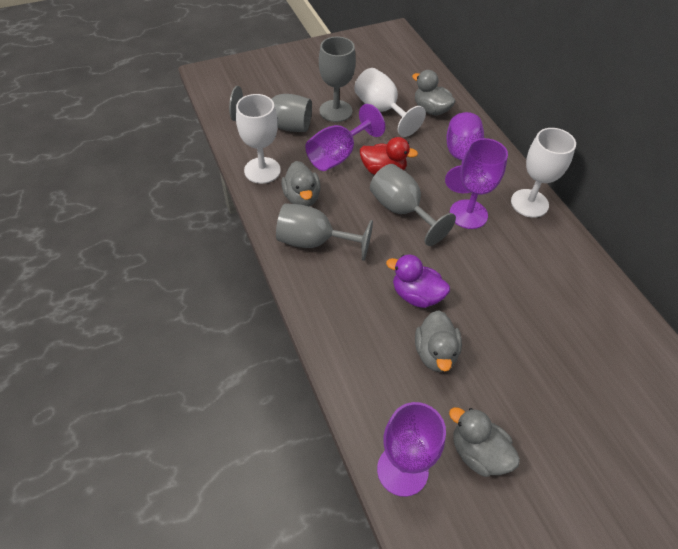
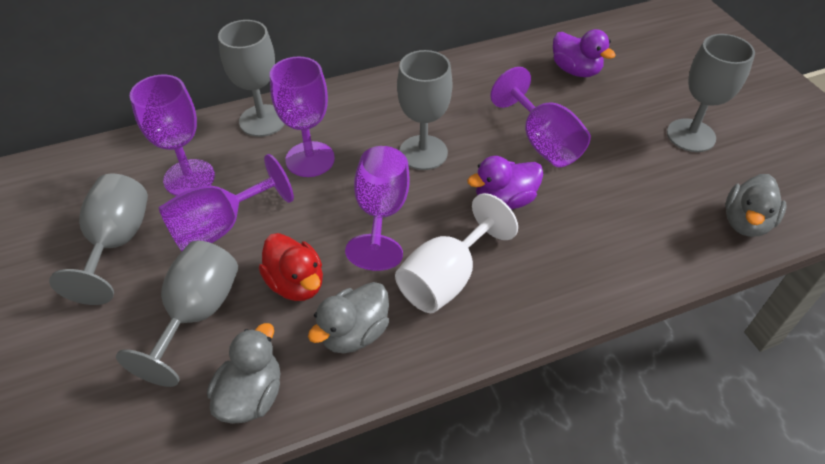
grey duck: [281,161,321,206] [412,70,456,115] [415,310,462,372] [449,407,520,477] = 4 -> [207,323,280,424] [308,282,389,353] [725,174,787,237] = 3
grey goblet: [229,86,312,132] [276,203,373,261] [319,37,356,122] [370,164,456,246] = 4 -> [49,174,148,305] [116,240,238,387] [218,20,285,137] [397,50,452,170] [667,34,755,152] = 5
purple duck: [386,255,450,308] = 1 -> [467,156,543,209] [553,29,616,77] = 2
purple goblet: [305,104,385,171] [377,402,446,497] [445,112,484,193] [450,138,508,229] = 4 -> [130,75,215,196] [159,154,294,251] [270,56,335,177] [345,146,410,271] [491,67,591,167] = 5
white goblet: [236,94,281,184] [354,68,426,137] [511,128,576,218] = 3 -> [395,193,518,313] = 1

